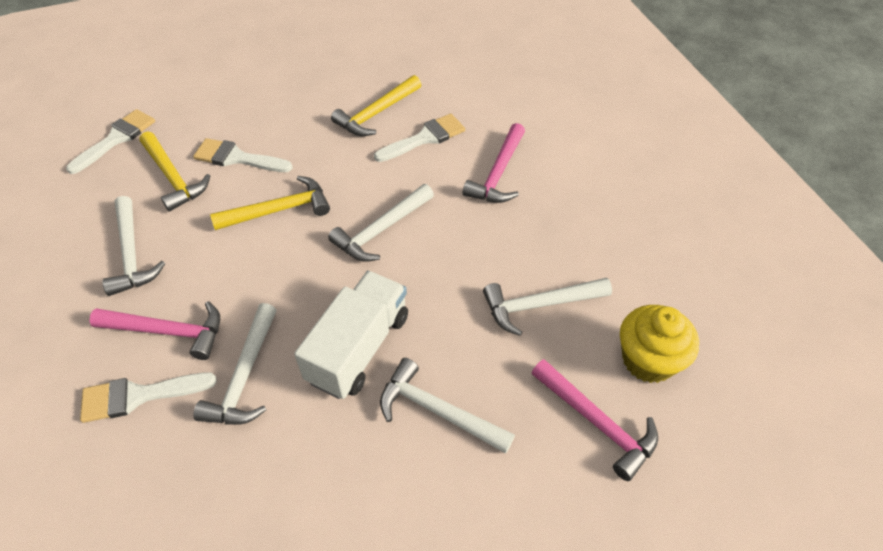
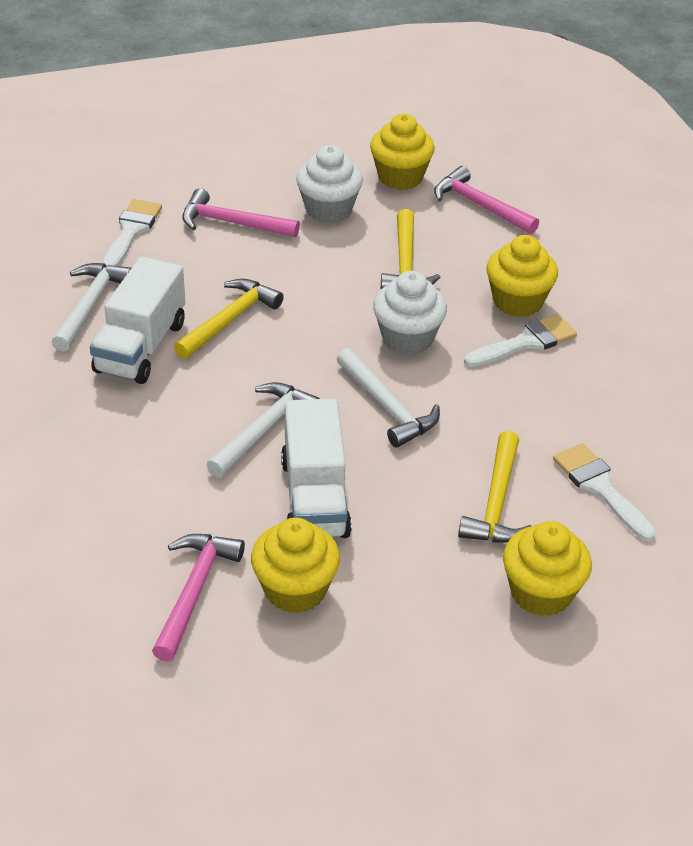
white brush: [66,109,155,174] [80,372,217,423] [193,138,293,172] [374,114,465,162] = 4 -> [102,199,162,266] [464,314,577,367] [553,443,656,541] = 3
white cupcake: none = 0 -> [296,145,363,223] [373,271,447,355] = 2
white hammer: [102,196,165,296] [193,303,277,425] [328,184,434,262] [380,358,515,454] [483,278,612,336] = 5 -> [52,263,131,352] [206,382,320,477] [337,348,440,448] = 3
white truck: [294,271,408,399] = 1 -> [90,257,185,384] [281,398,352,538] = 2
yellow cupcake: [620,305,699,383] = 1 -> [251,518,340,613] [370,114,435,190] [486,235,558,317] [503,521,592,617] = 4

